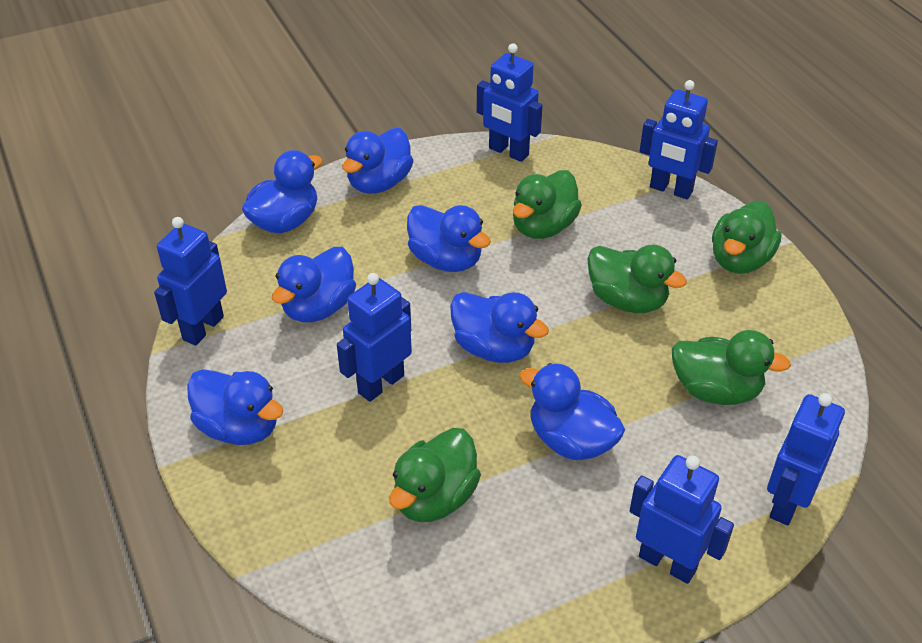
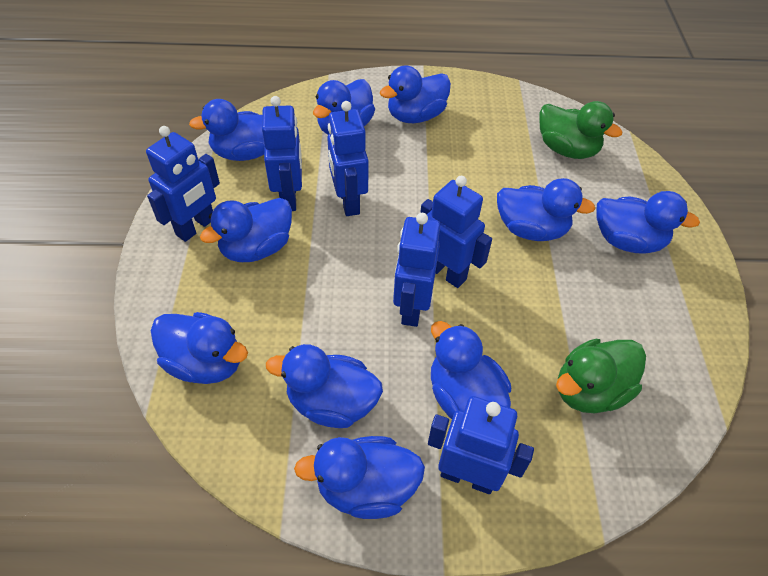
blue duck: [187,369,284,445] [242,150,323,233] [272,247,356,322] [342,128,413,194] [407,205,491,272] [450,292,549,363] [519,363,625,460] = 7 -> [151,312,248,384] [189,99,265,161] [200,198,292,262] [266,344,383,428] [294,436,425,519] [313,79,375,134] [380,65,451,123] [431,321,511,419] [497,178,595,241] [596,191,700,253] = 10
green duck: [389,428,481,522] [513,170,582,239] [587,245,687,313] [672,330,791,405] [712,201,782,274] = 5 -> [539,101,622,159] [556,339,646,413] = 2

